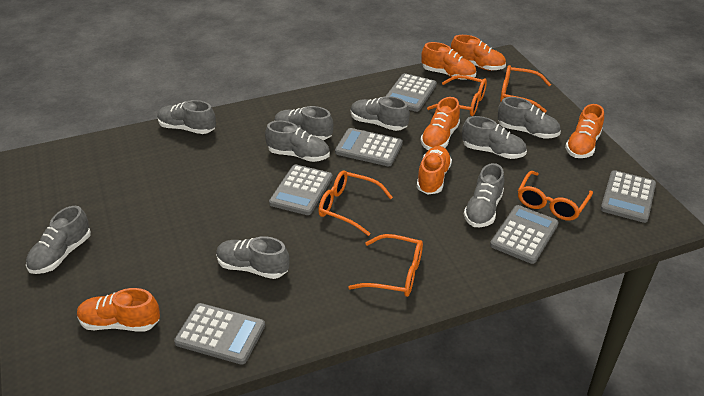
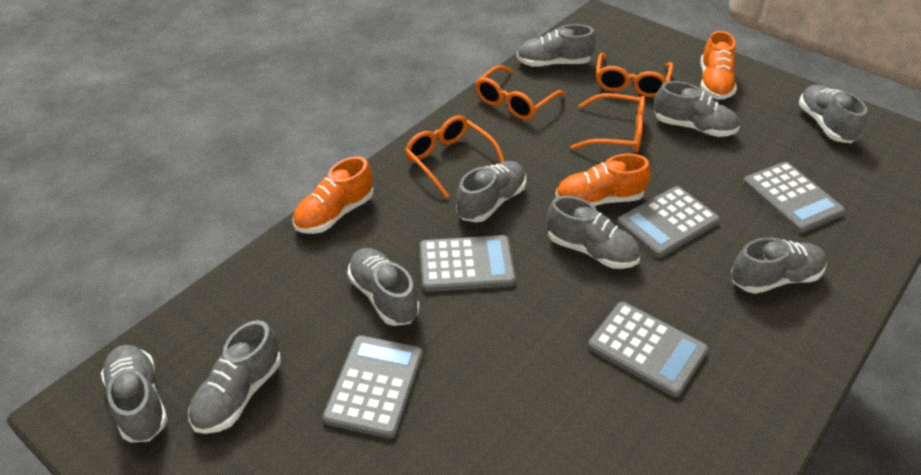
grey calculator: [174,303,265,365] [269,164,333,215] [335,128,403,166] [386,73,437,112] [490,205,559,264] [601,170,656,223] = 6 -> [323,335,423,439] [420,235,516,292] [588,302,708,397] [617,186,720,258] [743,162,845,233] = 5
orange glasses: [318,170,393,236] [348,234,423,297] [427,75,487,116] [500,65,551,113] [518,171,593,221] = 5 -> [405,116,505,198] [475,65,566,120] [571,93,645,153] [596,53,673,97] = 4
orange shoe: [77,288,160,332] [417,146,452,195] [421,42,476,80] [421,97,460,150] [451,35,506,71] [565,104,604,158] = 6 -> [292,156,373,234] [555,154,651,206] [701,31,737,100] = 3

